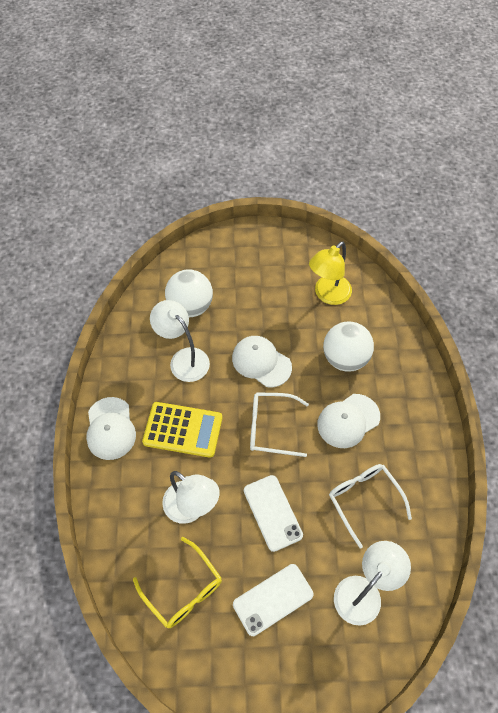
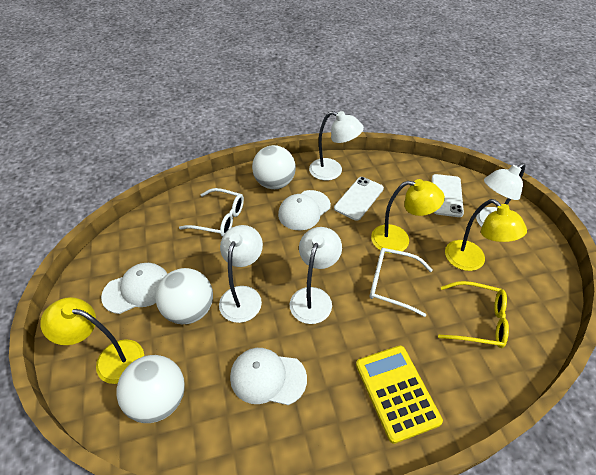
white ball: [165,269,213,317] [323,321,374,372] = 2 -> [116,355,185,423] [155,268,213,324] [252,145,296,189] = 3
white lamp: [150,300,210,382] [162,471,220,524] [334,541,411,626] = 3 -> [219,225,263,323] [290,227,342,324] [309,111,364,181] [476,163,525,227] = 4
yellow lamp: [309,241,352,305] = 1 -> [40,297,144,384] [371,179,445,254] [445,199,527,271] = 3

